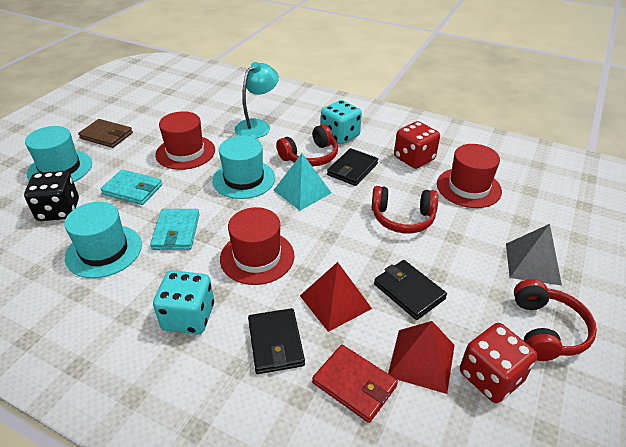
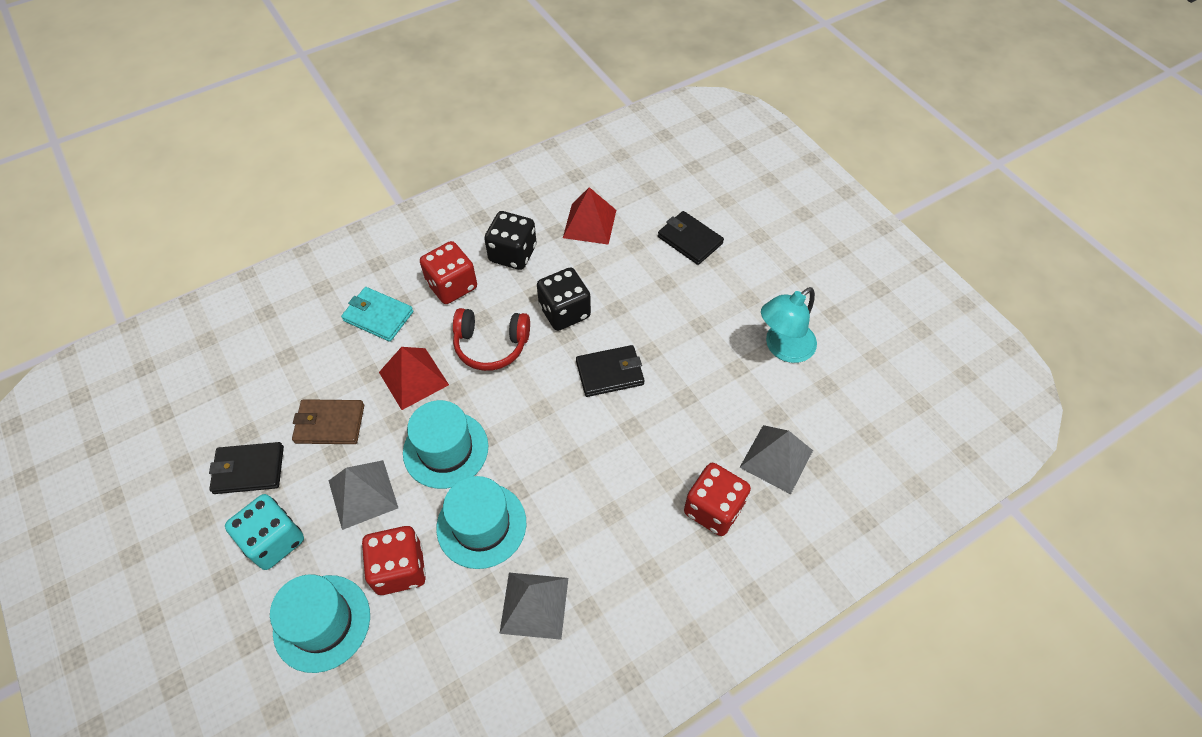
black dice: [24,171,79,221] = 1 -> [484,211,537,270] [537,267,591,331] = 2
grey pyramid: [506,224,562,286] = 1 -> [329,460,398,530] [499,573,568,640] [739,425,813,494] = 3
red dice: [394,121,440,169] [460,323,537,403] = 2 -> [362,526,426,595] [420,241,477,304] [684,463,751,536] = 3
red hat: [155,111,215,170] [220,207,294,285] [437,144,502,208] = 3 -> none = 0
red headphones: [276,124,338,167] [372,186,438,233] [514,279,597,361] = 3 -> [453,308,530,371] = 1
red wallet: [312,345,398,423] = 1 -> none = 0
turquoise dice: [153,270,214,334] [321,100,362,144] = 2 -> [225,494,304,570] = 1
turquoise pyramid: [274,154,332,211] = 1 -> none = 0
turquoise wallet: [101,169,162,205] [150,209,200,250] = 2 -> [341,287,413,342] = 1

